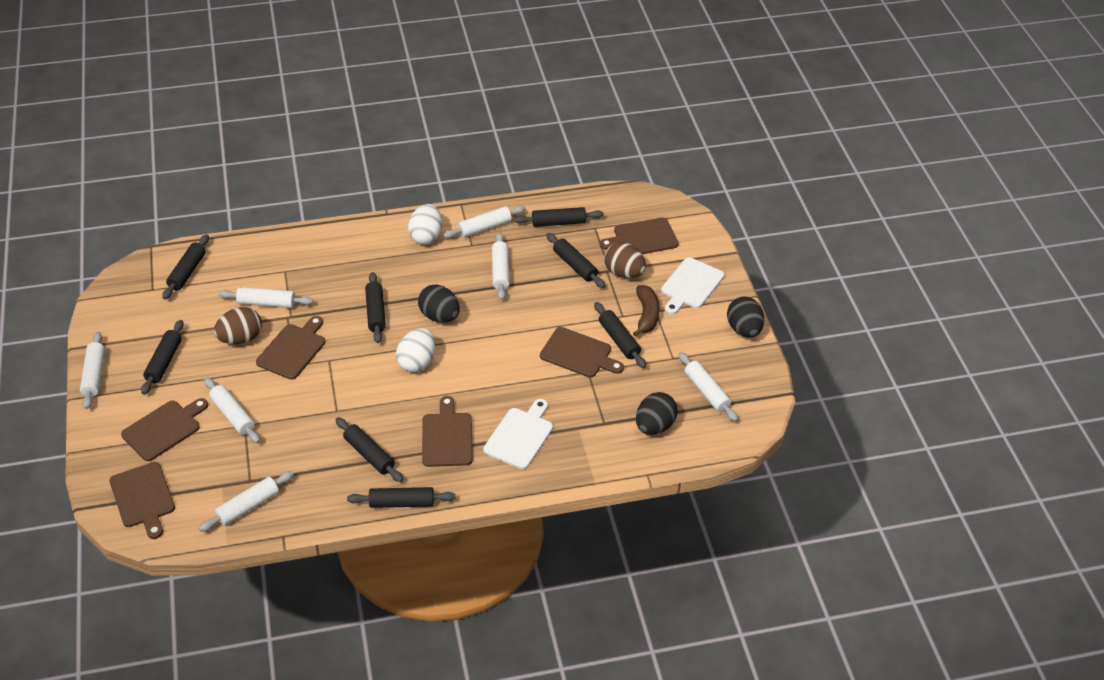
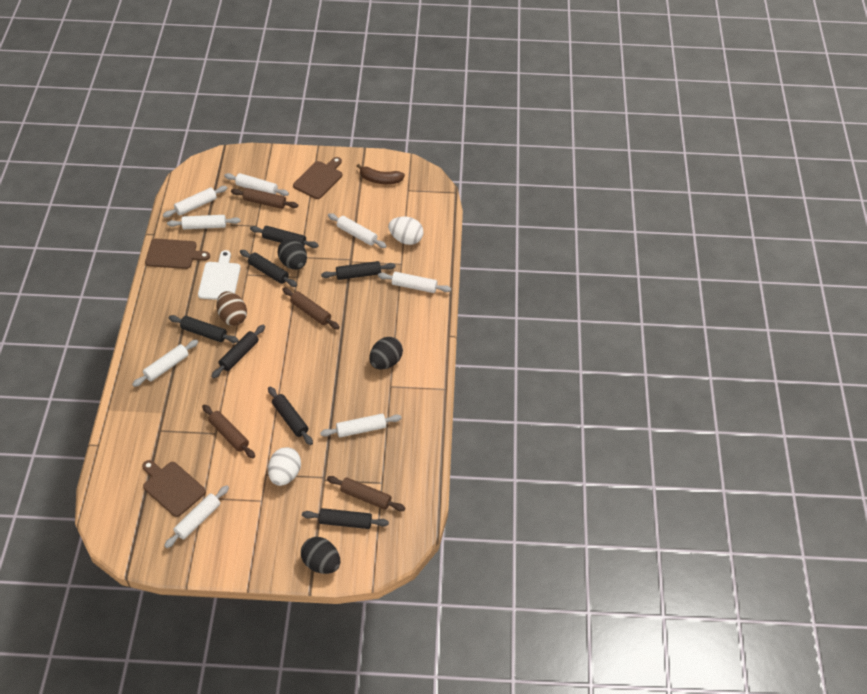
black rolling pin: [141,320,184,395] [163,234,209,300] [335,417,403,482] [347,487,456,508] [365,272,386,343] [514,207,604,227] [546,233,606,288] [594,302,646,368] = 8 -> [169,315,239,343] [211,325,265,378] [240,250,297,287] [250,226,319,248] [268,387,313,445] [302,508,389,529] [321,261,396,280] = 7
brown cutting board: [109,462,175,539] [121,398,208,461] [256,316,325,380] [422,396,473,467] [540,327,624,378] [600,217,679,254] = 6 -> [142,460,206,517] [145,239,210,269] [293,157,342,199] = 3
brown egg: [214,307,262,344] [604,242,646,278] = 2 -> [216,291,247,326] = 1
brown rolling pin: none = 0 -> [202,405,255,458] [231,188,298,209] [282,288,340,329] [327,476,405,511] = 4
white cutting board: [483,399,553,469] [661,257,724,314] = 2 -> [198,250,241,300] = 1
white rolling pin: [80,332,105,409] [199,471,294,532] [205,378,260,443] [218,287,313,308] [443,206,526,238] [492,232,510,300] [678,352,738,422] = 7 -> [132,339,198,387] [163,186,227,218] [164,485,229,548] [167,215,240,229] [224,173,289,196] [320,414,402,437] [328,213,387,248] [378,272,451,293] = 8

